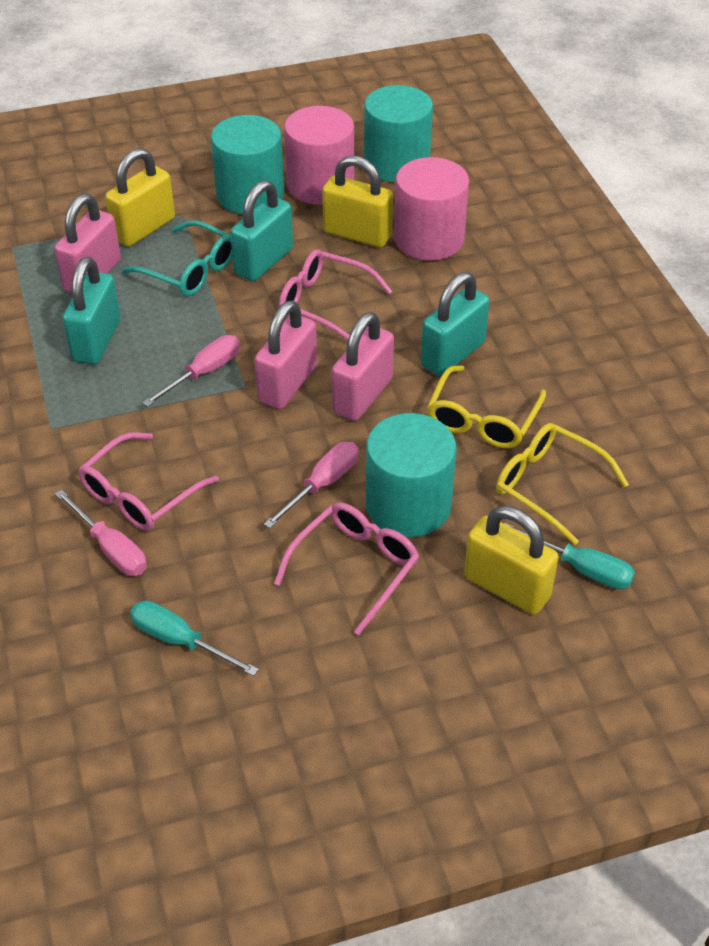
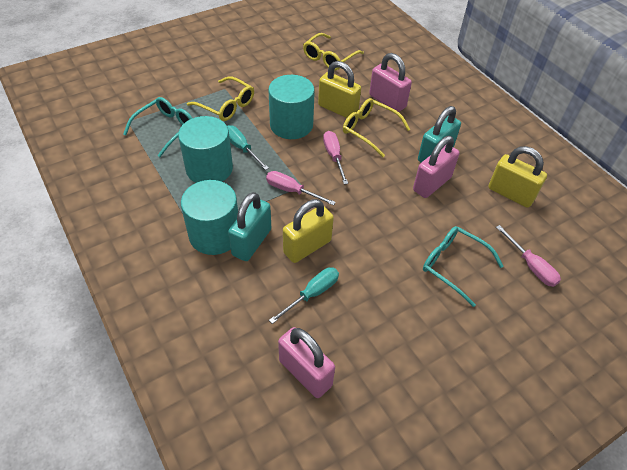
pink cylinder: [284,106,354,205] [394,157,469,261] = 2 -> none = 0
pink glasses: [78,432,219,531] [274,502,419,635] [279,249,393,340] = 3 -> none = 0
turquoise glasses: [122,220,233,296] = 1 -> [123,97,192,157] [423,226,504,307] = 2
turquoise padlock: [63,257,121,364] [231,180,293,281] [421,272,489,376] = 3 -> [228,192,271,261] [418,106,461,162] = 2
yellow glasses: [427,365,546,448] [496,423,629,545] = 2 -> [187,77,254,121] [303,33,364,70] [343,98,410,157] = 3

